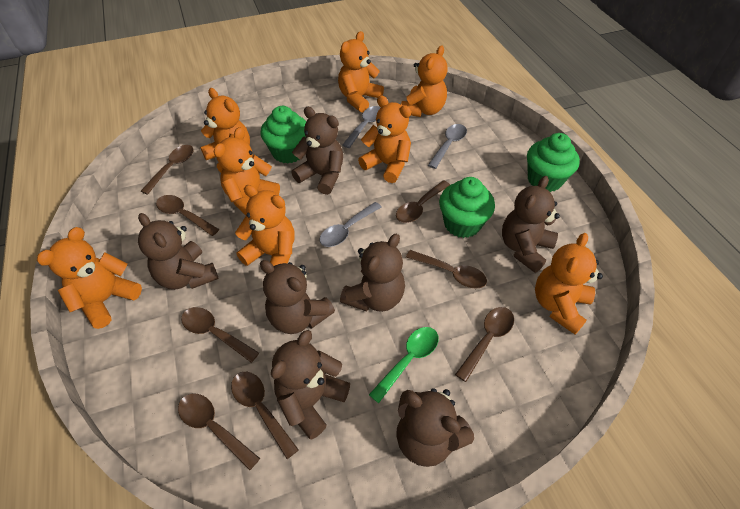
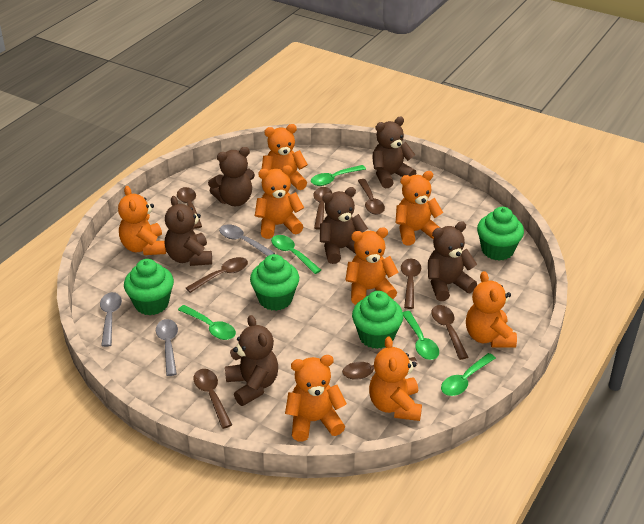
brown teddy bear: [138,213,219,290] [260,260,335,334] [271,330,350,440] [291,107,343,195] [340,234,405,312] [396,388,474,467] [502,176,560,273] = 7 -> [165,196,212,266] [208,147,255,206] [225,315,278,406] [320,187,368,264] [372,116,416,189] [428,221,477,301] = 6
green cupcake: [260,106,306,164] [439,177,495,238] [527,133,580,192] = 3 -> [124,259,174,315] [250,254,299,311] [352,291,403,349] [477,207,524,261] = 4
green spoon: [369,327,438,403] = 1 -> [178,305,236,340] [271,235,321,274] [311,165,366,186] [403,311,439,360] [441,353,496,396] = 5

